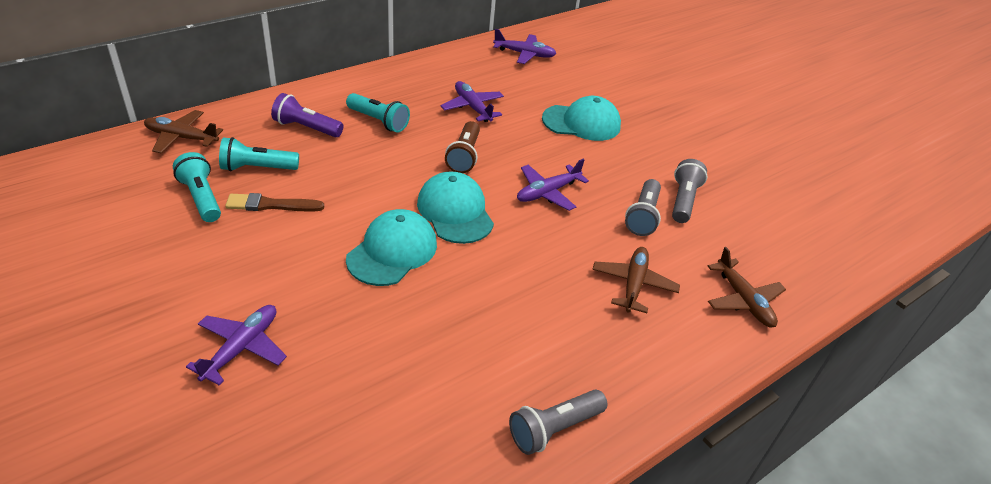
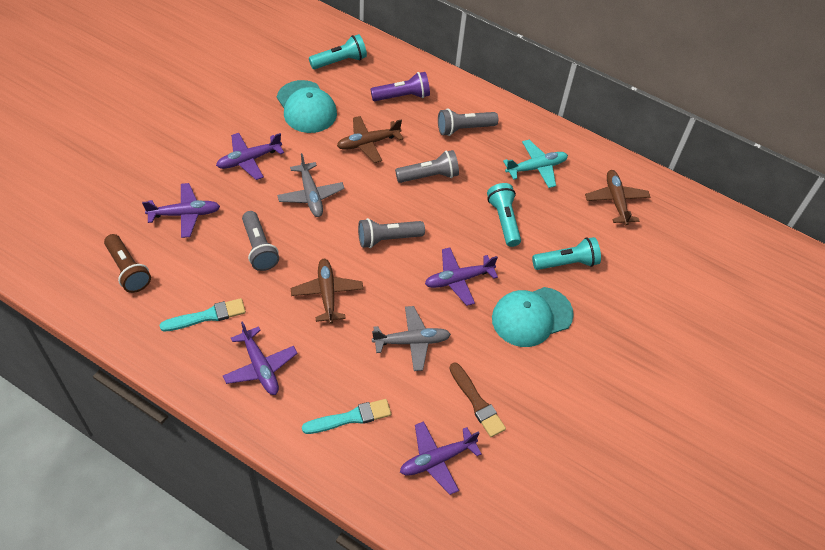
grey flashlight: [509,390,607,455] [625,179,661,236] [672,159,707,223] = 3 -> [242,211,279,271] [358,218,425,248] [395,150,459,183] [438,109,498,136] = 4
grey plane: none = 0 -> [277,153,345,217] [372,306,451,371] = 2
purple plane: [186,305,287,385] [441,81,504,122] [493,29,557,64] [517,159,589,211] = 4 -> [142,183,220,238] [216,133,284,180] [223,321,298,395] [400,421,482,495] [425,247,498,306] = 5
turquoise brush: none = 0 -> [159,298,246,332] [302,399,391,434] = 2
turquoise cap: [346,209,437,286] [417,171,494,244] [542,96,621,141] = 3 -> [277,80,337,133] [492,287,574,347] = 2
turquoise plane: none = 0 -> [503,140,568,188] = 1

